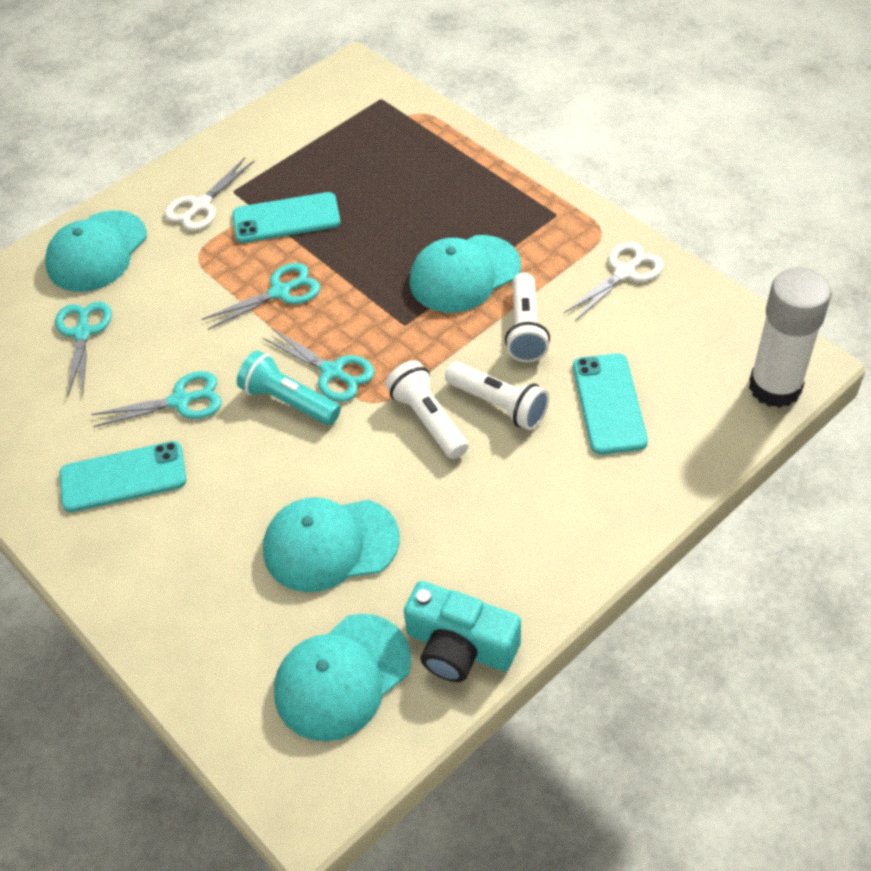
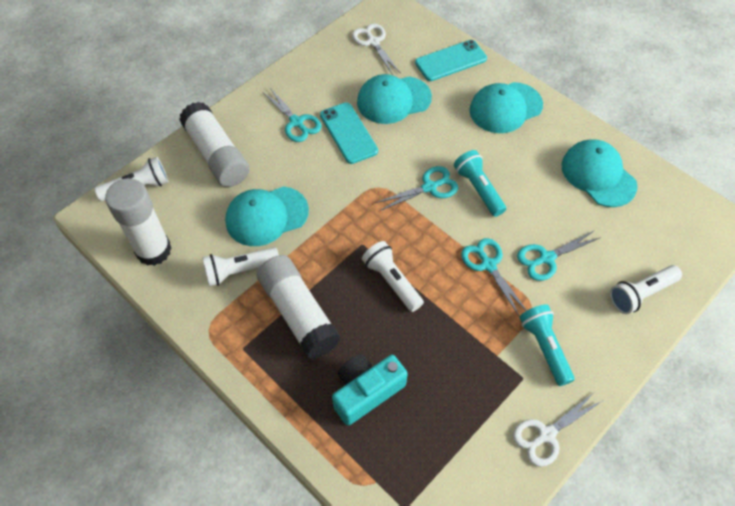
turquoise flashlight: [237,351,341,425] = 1 -> [454,150,506,217] [519,304,575,386] = 2
turquoise phone: [60,441,186,512] [232,192,340,243] [573,353,648,454] = 3 -> [320,102,378,164] [415,40,487,81] = 2
white flashlight: [385,360,469,459] [445,362,549,430] [505,273,550,362] = 3 -> [94,157,168,201] [202,247,279,286] [362,241,424,312] [610,265,682,314] = 4
white glue stick: [749,268,832,408] = 1 -> [105,178,171,266] [179,102,249,187] [257,255,341,359] = 3

